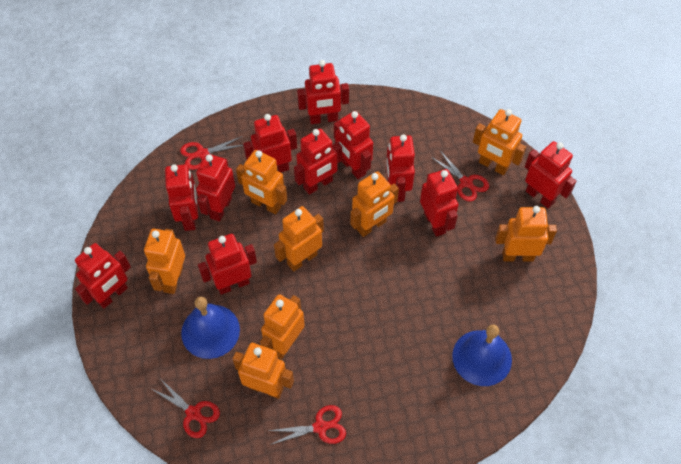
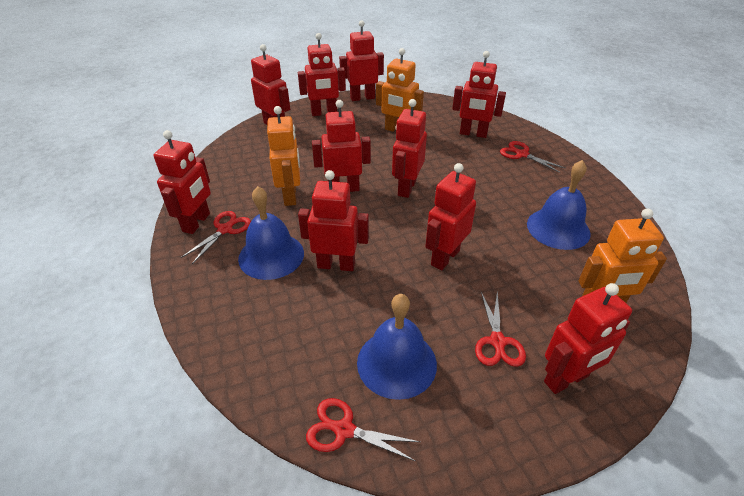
blue bell: [181,297,240,359] [452,324,512,386] = 2 -> [238,186,304,280] [357,294,437,400] [527,160,591,250] = 3
orange robot: [144,229,185,294] [233,343,294,399] [236,150,287,214] [260,294,305,359] [274,206,324,271] [350,171,399,237] [473,109,526,175] [495,206,557,262] = 8 -> [267,106,300,206] [376,48,424,132] [578,208,667,303] = 3
red robot: [75,243,131,309] [165,164,198,231] [196,154,235,222] [198,234,257,295] [243,114,297,172] [294,129,342,195] [297,60,349,124] [334,111,373,179] [386,134,415,202] [420,169,458,237] [525,141,576,209] = 11 -> [154,130,211,234] [251,44,290,125] [298,33,346,116] [298,170,369,271] [312,100,371,192] [339,20,384,101] [392,99,427,198] [425,163,476,270] [452,51,506,138] [544,283,632,394] = 10

